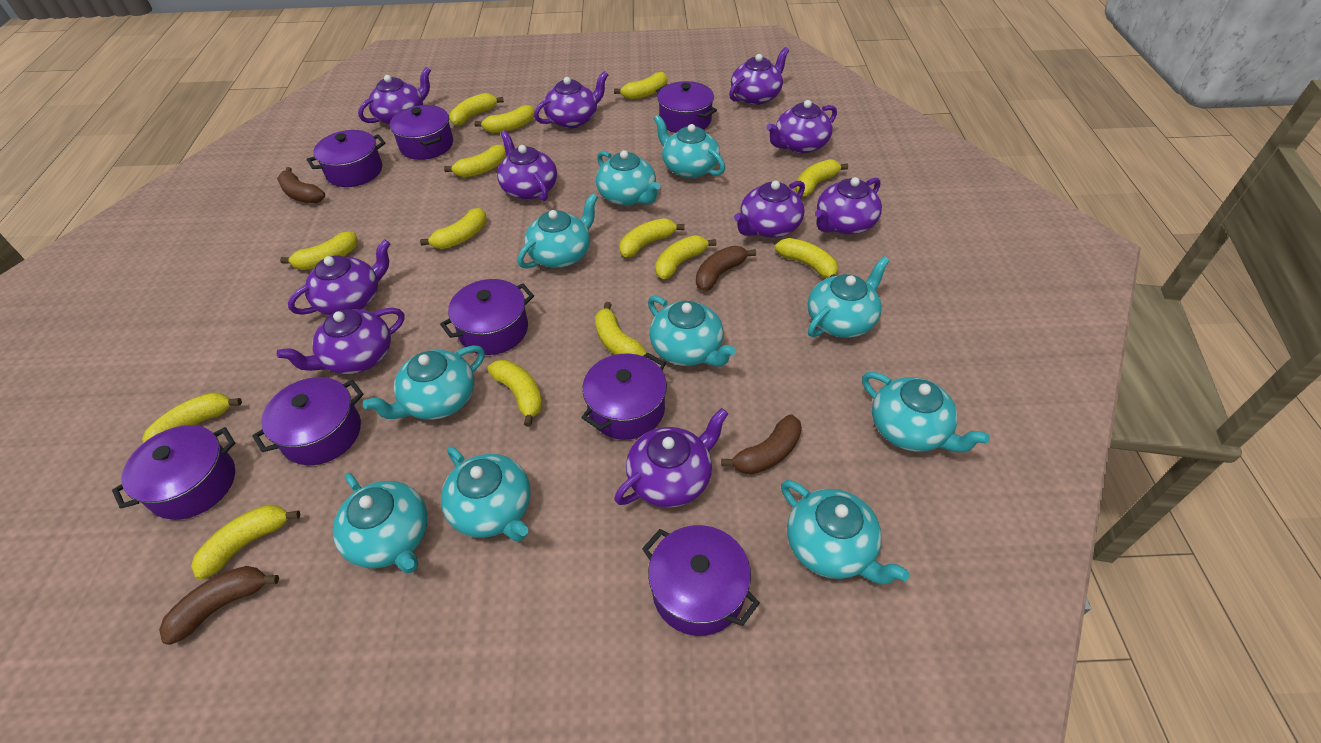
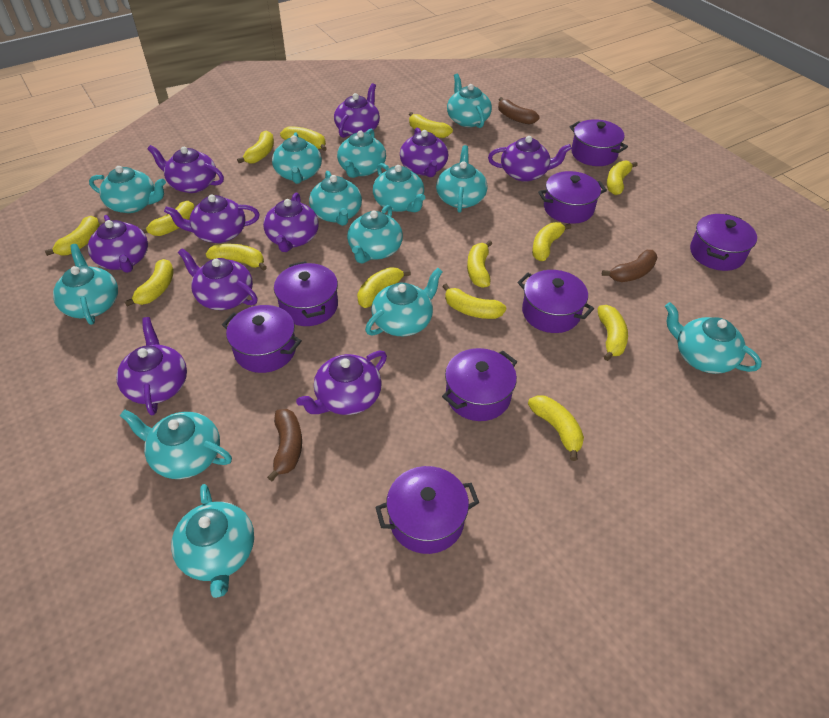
brown banana: [159,566,279,645] [277,167,325,203] [696,246,756,291] [721,415,802,475] = 4 -> [267,409,302,481] [498,97,540,125] [602,250,658,282] = 3
turquoise teapot: [333,473,428,573] [363,345,485,420] [441,447,531,541] [518,193,598,269] [596,150,661,206] [648,295,736,367] [654,115,725,178] [781,480,910,584] [808,256,890,338] [862,372,990,452] = 10 -> [53,244,118,325] [89,166,166,213] [120,409,232,479] [171,484,254,598] [272,133,322,184] [309,171,362,226] [337,129,386,178] [347,205,403,264] [365,268,443,336] [373,163,425,212] [436,145,488,213] [447,74,492,128] [665,302,762,374] = 13

